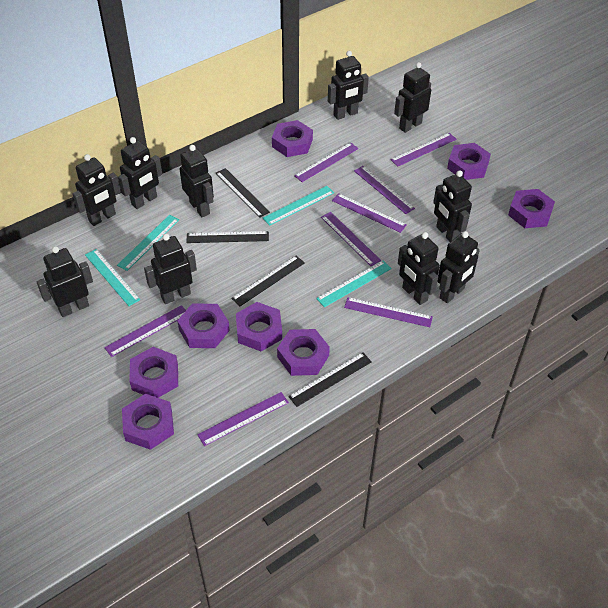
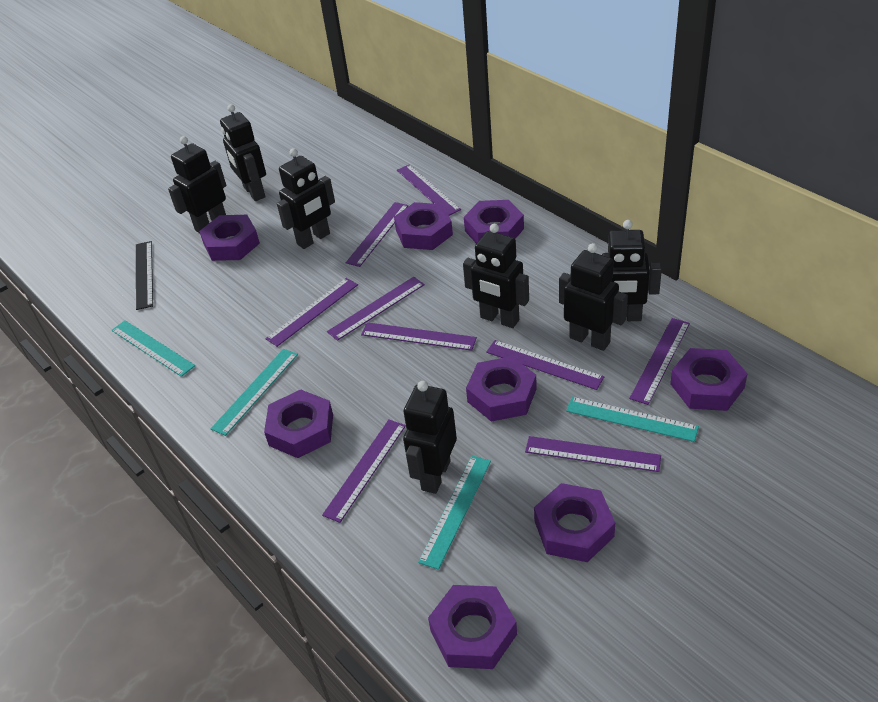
black robot: [36,246,93,317] [72,154,121,226] [118,137,162,209] [144,234,197,304] [180,145,214,218] [328,51,369,120] [394,62,431,133] [398,232,440,305] [433,170,472,242] [437,231,480,303] = 10 -> [168,136,226,233] [220,104,266,201] [277,148,335,249] [403,381,457,494] [463,224,529,328] [559,243,628,351] [602,220,662,321] = 7
black ruler: [186,231,269,243] [216,168,270,218] [231,256,305,306] [288,352,372,407] = 4 -> [136,241,153,310] = 1
purple ruler: [104,305,186,357] [197,392,289,446] [294,142,359,182] [321,212,381,266] [332,193,406,233] [344,297,433,327] [354,166,415,214] [391,133,457,167] = 8 -> [265,278,358,347] [322,420,406,523] [327,277,425,341] [346,202,409,267] [361,322,477,351] [397,164,461,216] [486,340,604,390] [525,436,661,472] [629,318,690,405] = 9

